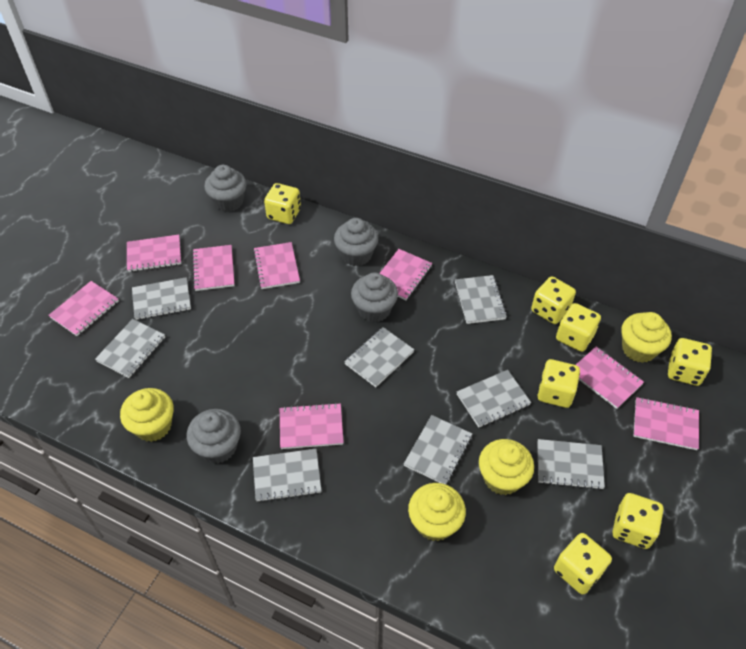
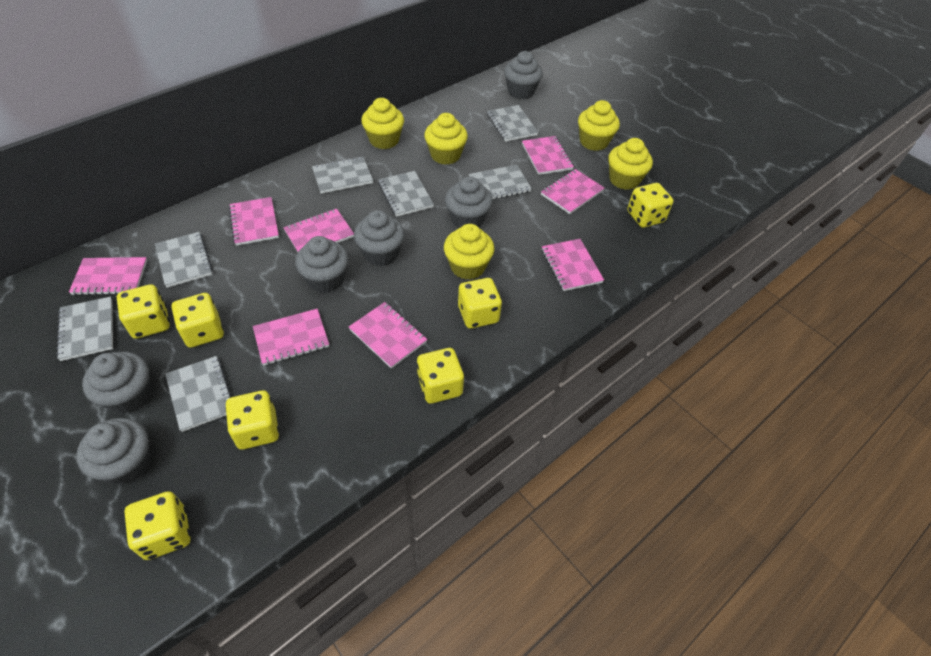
grey cupcake: [187,409,241,463] [204,165,247,212] [334,218,378,266] [351,272,398,322] = 4 -> [76,418,151,485] [82,352,151,414] [295,236,349,293] [354,210,405,266] [445,176,493,228] [504,51,543,99] = 6
grey notebook: [95,319,165,378] [132,277,191,320] [253,449,322,502] [344,327,414,387] [404,415,472,484] [455,275,507,324] [457,370,531,428] [538,439,605,490] = 8 -> [56,297,113,361] [155,232,213,288] [165,356,231,432] [312,156,373,194] [378,171,434,217] [469,165,532,199] [487,105,538,142] = 7
yellow cupcake: [120,388,174,442] [408,483,466,541] [479,439,534,495] [621,312,672,363] = 4 -> [361,98,404,149] [424,113,468,165] [444,224,495,280] [578,100,620,151] [608,138,653,190] = 5

